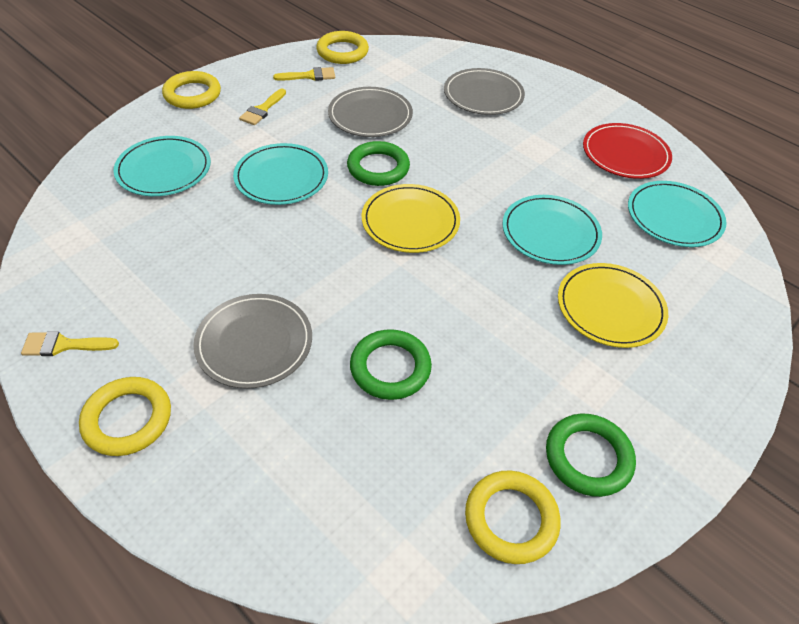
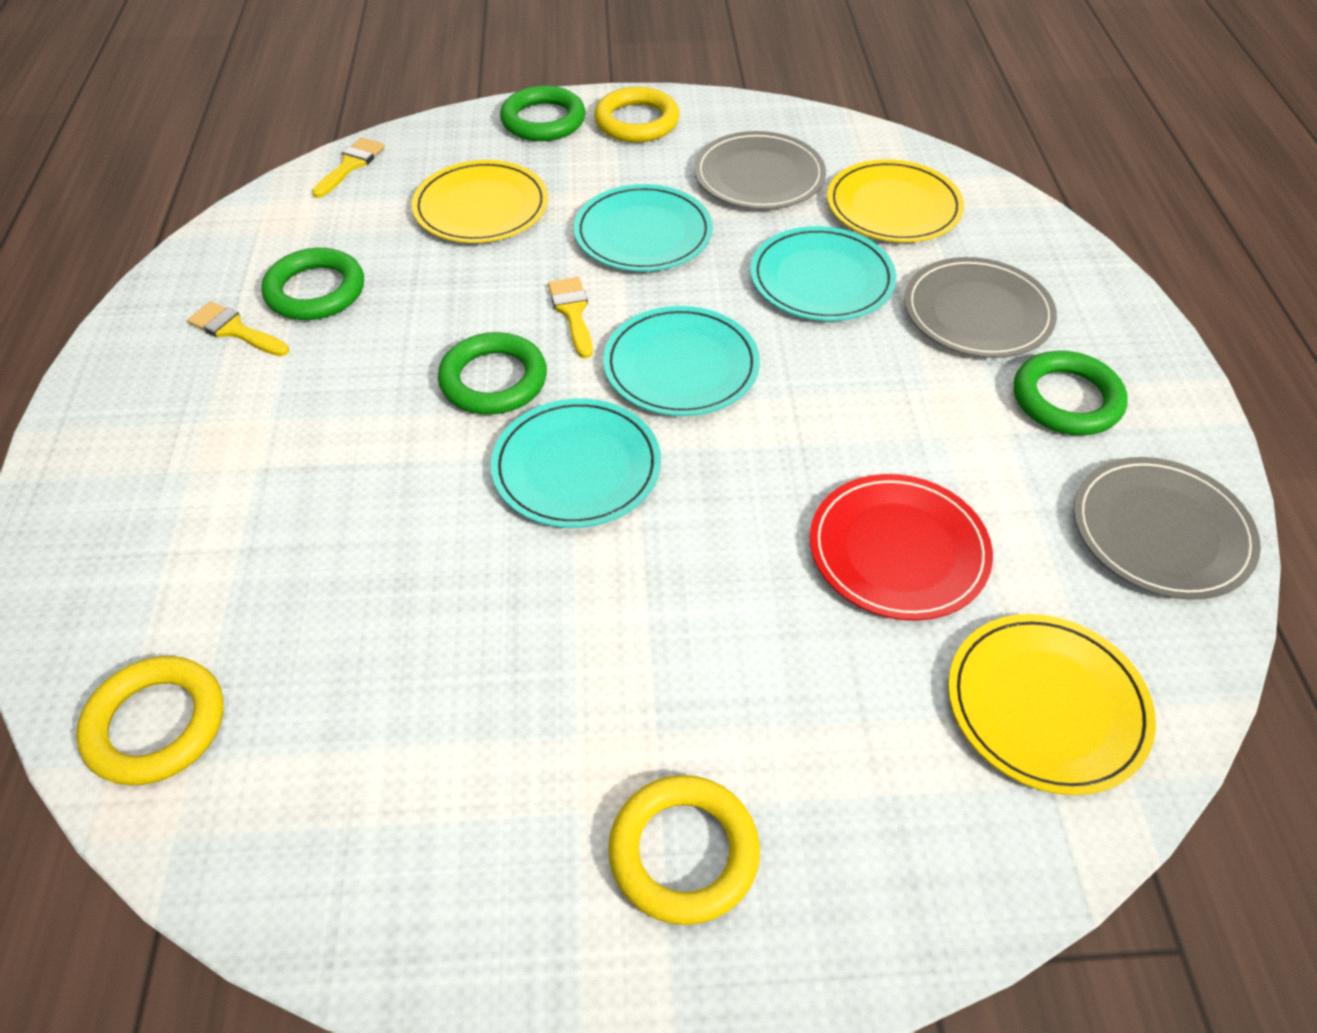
green ring: [347,141,410,186] [350,329,432,400] [546,414,636,497] = 3 -> [261,248,364,320] [438,332,547,415] [500,85,586,141] [1014,351,1128,435] = 4
yellow plate: [362,184,460,253] [558,263,668,348] = 2 -> [412,160,548,243] [827,159,964,242] [948,614,1156,795] = 3
yellow ring: [79,377,171,456] [162,71,221,109] [316,31,369,64] [465,470,561,564] = 4 -> [76,656,224,786] [594,87,680,142] [608,775,760,925] = 3

